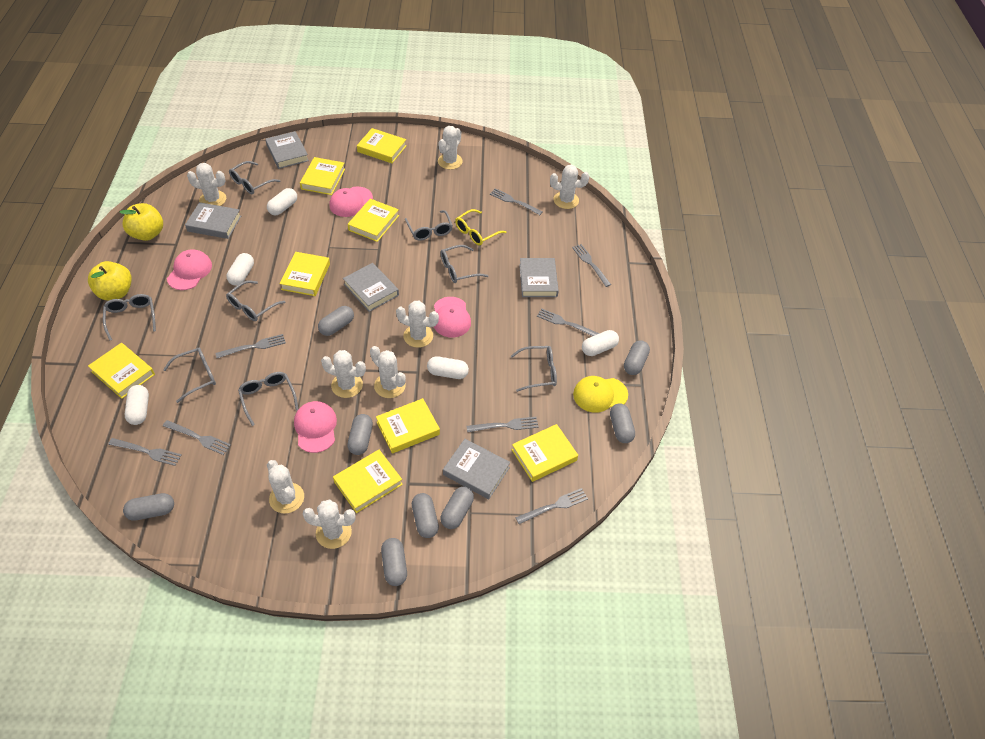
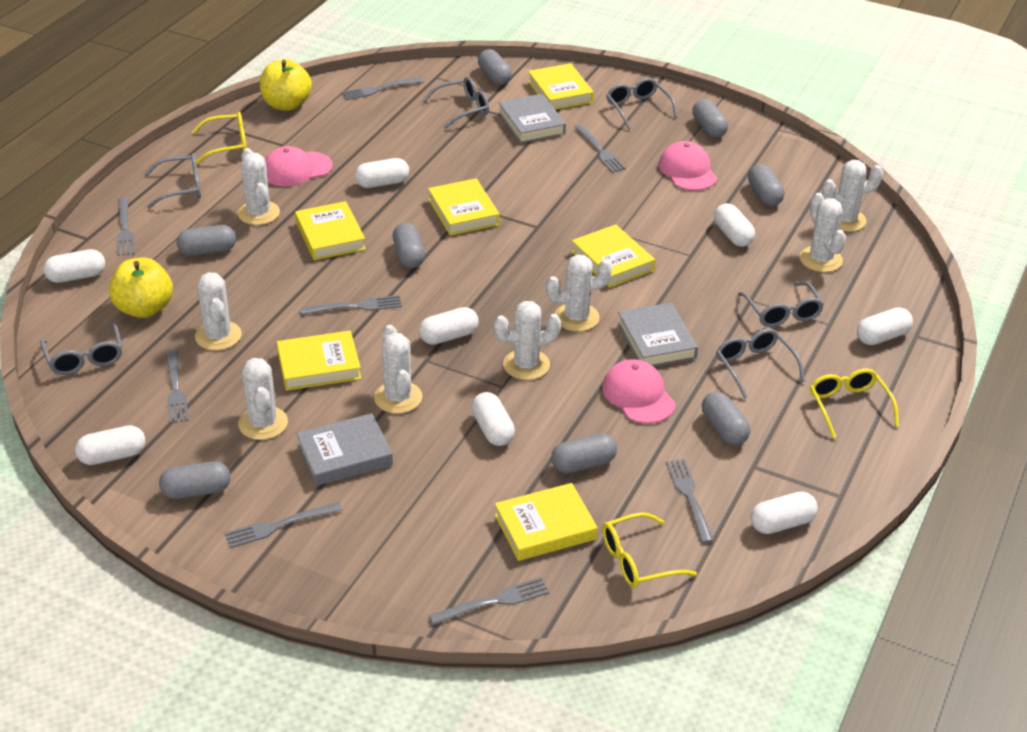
grey book: [185,202,241,239] [265,131,309,169] [343,263,399,312] [443,439,510,499] [519,258,559,297] = 5 -> [296,413,393,486] [498,94,566,144] [617,303,698,367] = 3
grey glasses: [103,294,156,341] [163,348,216,403] [226,280,285,321] [229,161,280,194] [238,372,299,426] [405,210,453,241] [440,245,488,283] [511,346,557,392] = 8 -> [40,323,122,375] [144,153,201,208] [423,77,489,129] [606,78,678,129] [716,329,805,399] [738,281,824,327] = 6
pink cap: [167,249,212,290] [294,401,337,453] [329,187,373,217] [434,297,471,338] = 4 -> [265,146,333,186] [602,359,676,424] [659,141,717,191] = 3
white capsule: [125,385,149,425] [227,253,254,286] [267,188,297,215] [427,356,469,379] [582,330,619,356] = 5 -> [43,249,105,283] [75,425,145,465] [355,158,409,188] [419,307,479,345] [471,392,515,446] [714,203,755,247] [751,492,818,534] [857,307,913,345] = 8
yellow book: [88,343,155,399] [280,252,330,296] [300,157,345,195] [333,450,403,513] [348,199,399,242] [357,128,407,163] [376,398,440,454] [512,424,578,482] = 8 -> [277,331,361,391] [295,201,366,260] [428,178,500,235] [495,483,598,561] [528,63,594,110] [571,224,655,288] = 6
yellow cap: [573,376,628,413] = 1 -> none = 0
yellow glasses: [455,209,506,245] = 1 -> [192,112,247,164] [602,512,697,588] [810,368,899,438] = 3

